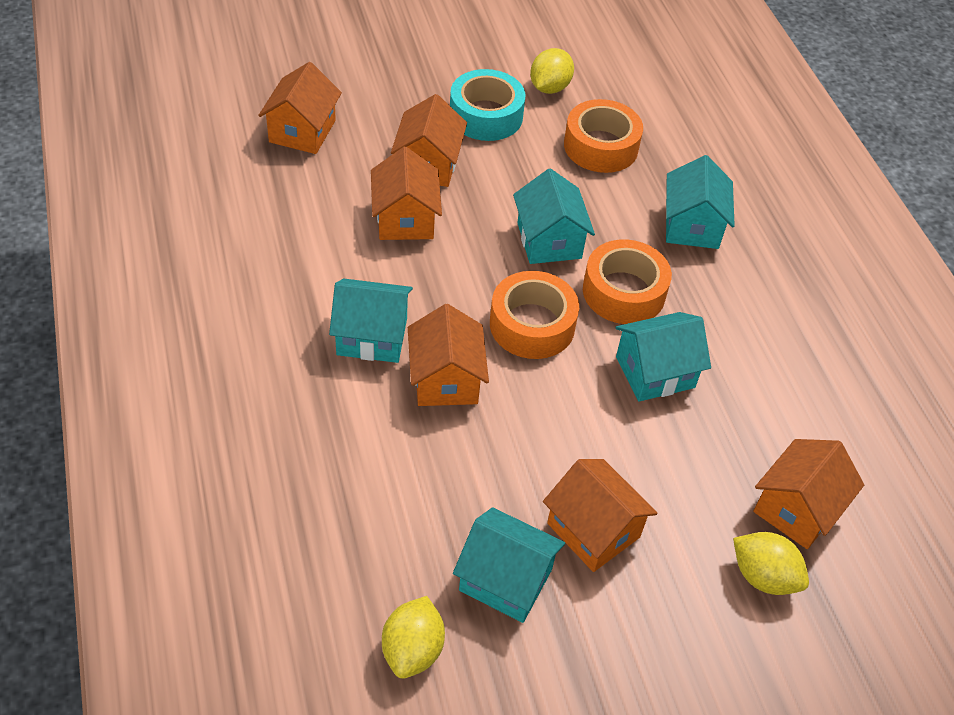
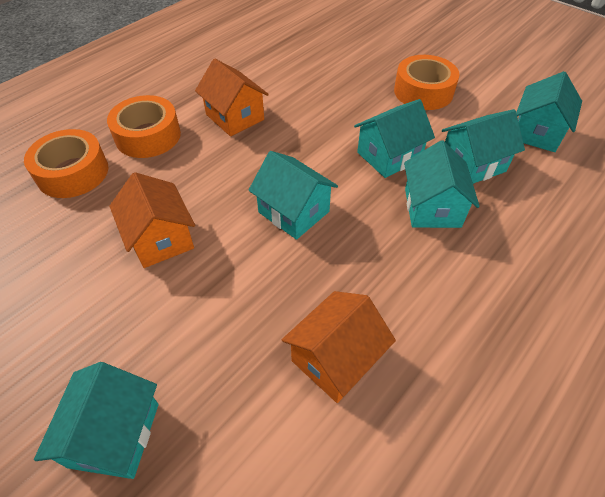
orange house: [258,62,342,154] [371,147,442,240] [391,94,467,187] [408,304,489,406] [543,459,658,572] [753,439,864,549] = 6 -> [109,172,195,268] [195,59,269,136] [282,291,396,403] = 3
turquoise house: [329,279,413,363] [453,507,565,623] [513,168,595,264] [616,312,711,402] [666,155,735,249] = 5 -> [34,362,158,479] [248,151,338,240] [354,99,435,178] [404,140,480,228] [442,109,525,184] [516,71,582,152] = 6
turquoise tape: [450,69,525,141] = 1 -> none = 0
yellow lemon: [382,596,445,679] [530,48,574,94] [733,532,809,595] = 3 -> none = 0

